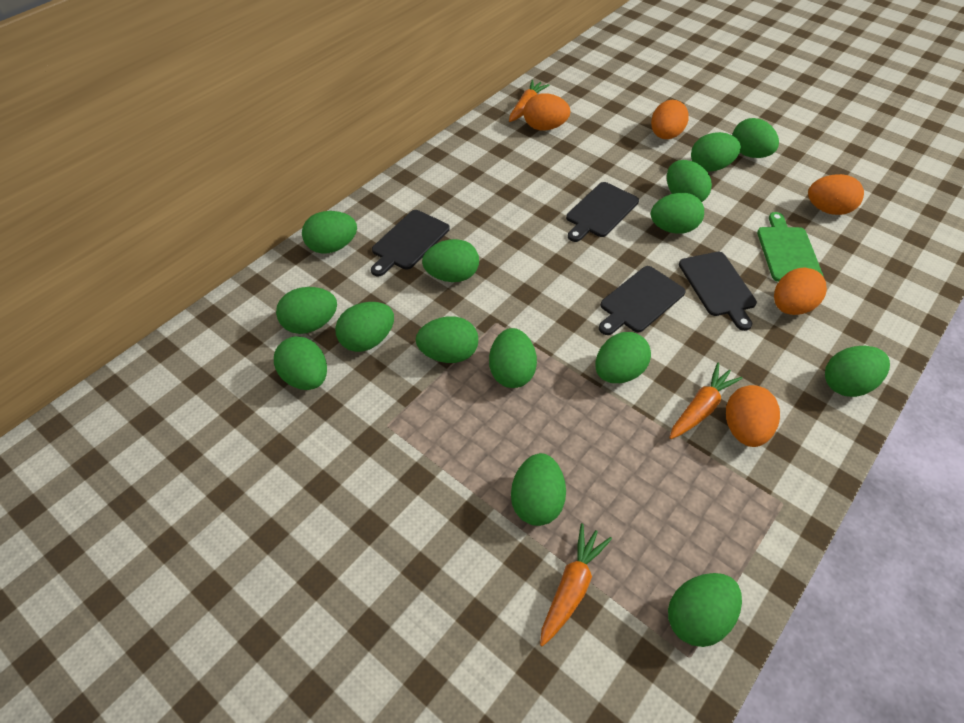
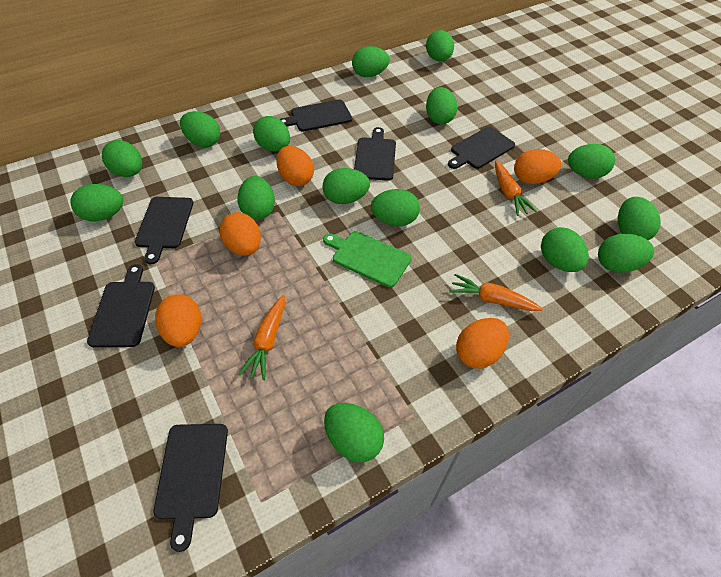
black cutting board: [371,210,450,276] [566,182,639,242] [599,266,686,335] [679,252,757,331] = 4 -> [87,264,155,347] [135,197,193,264] [153,424,228,552] [280,99,352,132] [354,127,396,181] [448,127,515,169] = 6

